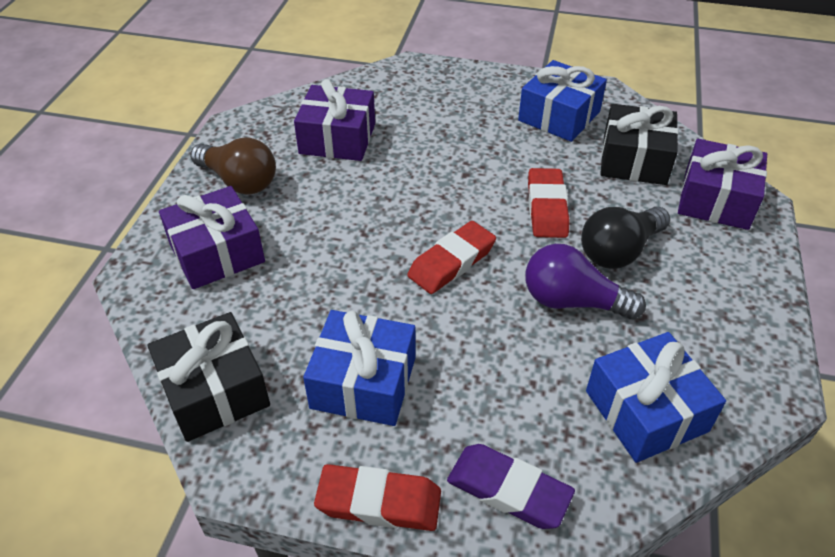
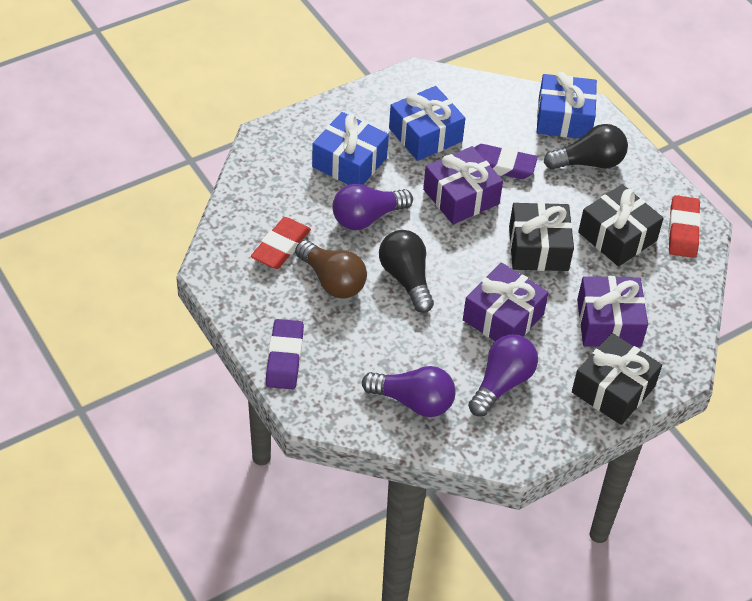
black gift: [147,312,270,442] [600,104,678,185] = 2 -> [509,202,574,271] [572,333,662,425] [578,184,664,266] = 3
black light bulb: [581,207,670,269] = 1 -> [379,230,434,313] [544,124,628,170] = 2
purple eraser: [447,444,575,529] = 1 -> [266,319,304,389] [474,144,538,179] = 2
purple light bulb: [525,244,646,319] = 1 -> [332,184,413,230] [362,366,456,417] [468,334,538,416] = 3
red eraser: [314,464,441,531] [407,221,496,294] [528,168,570,238] = 3 -> [251,217,311,269] [668,195,701,258] = 2

